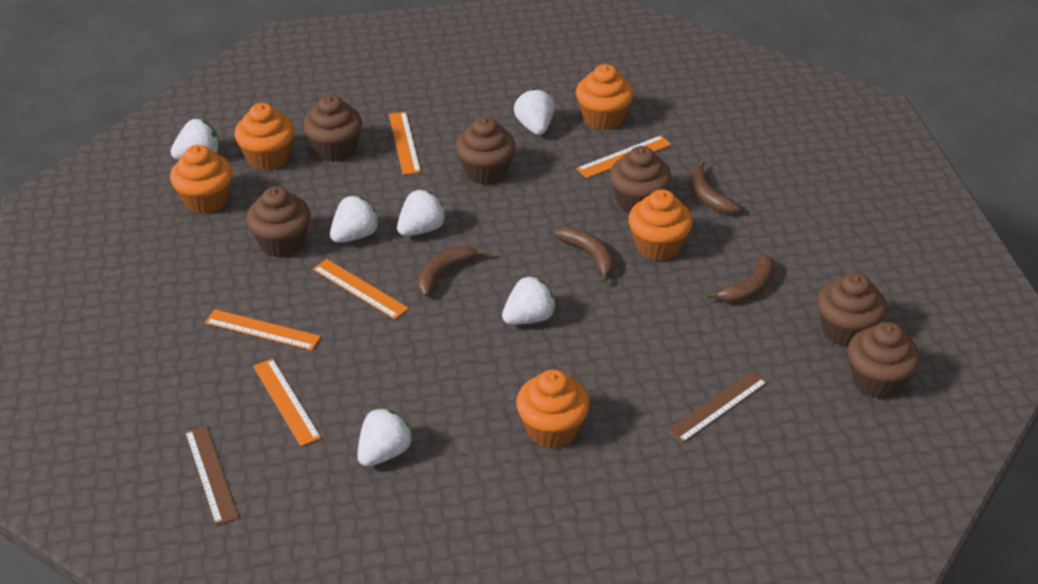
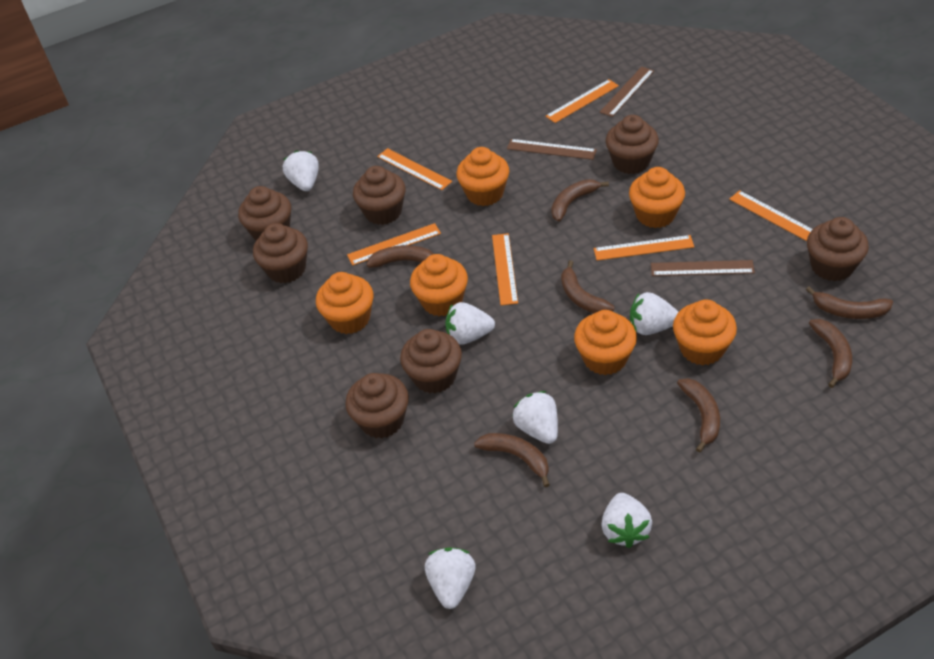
brown banana: [417,246,487,296] [555,227,614,283] [689,160,740,214] [707,254,775,303] = 4 -> [366,245,434,268] [474,433,550,487] [551,179,609,222] [561,260,615,313] [677,378,720,453] [806,287,893,319] [809,319,852,388] = 7
brown cupcake: [246,186,311,258] [303,95,362,162] [455,117,516,185] [609,146,672,213] [817,272,887,347] [848,322,920,399] = 6 -> [238,186,291,240] [253,223,308,283] [345,373,409,439] [353,166,406,225] [400,329,462,394] [606,115,659,174] [807,217,869,281] = 7
brown ruler: [185,425,239,525] [667,370,768,443] = 2 -> [507,139,597,160] [600,67,654,117] [651,260,755,276] = 3
orange cupcake: [170,145,233,214] [235,103,295,170] [516,370,590,448] [576,64,633,130] [629,189,693,261] = 5 -> [316,272,373,334] [410,254,468,316] [456,147,509,206] [574,310,637,375] [629,167,685,228] [673,300,737,365] = 6
orange ruler: [205,309,321,350] [253,359,321,446] [313,259,409,319] [389,112,421,175] [576,135,671,178] = 5 -> [347,223,441,265] [377,148,452,190] [492,233,518,305] [545,79,619,123] [594,235,694,261] [729,190,812,241] = 6

